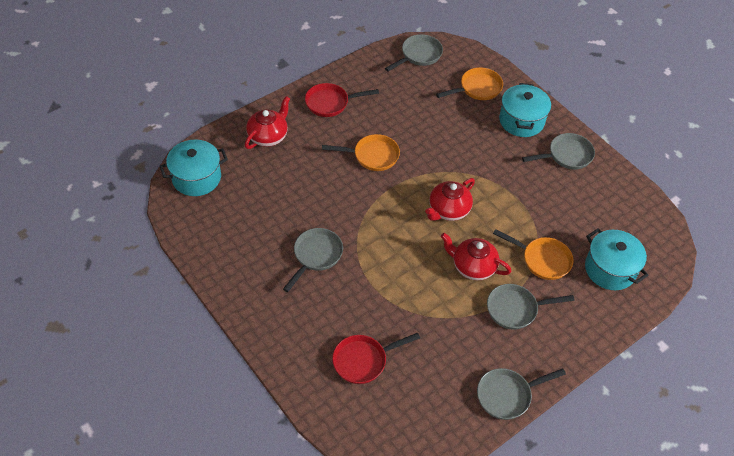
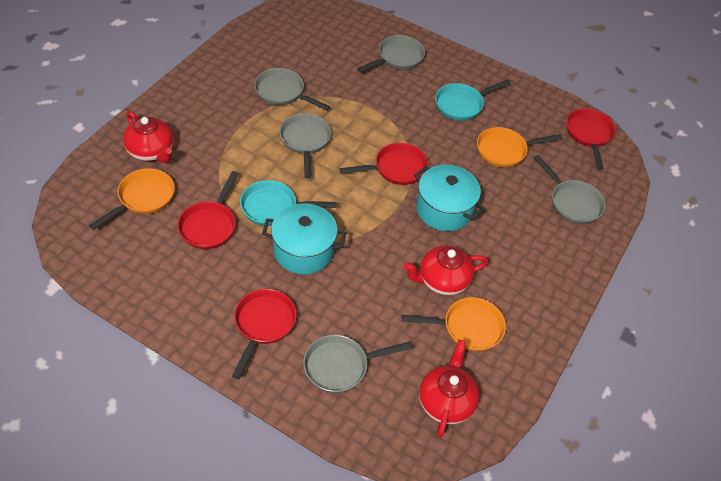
red pan: [305,83,379,117] [332,332,420,384] = 2 -> [177,171,239,249] [232,289,297,379] [340,143,428,185] [566,108,616,170] = 4
turquoise pan: none = 0 -> [240,180,336,226] [435,79,511,121] = 2
turquoise pot: [159,140,228,196] [499,83,551,137] [585,229,649,290] = 3 -> [262,203,347,274] [414,165,485,231] = 2

